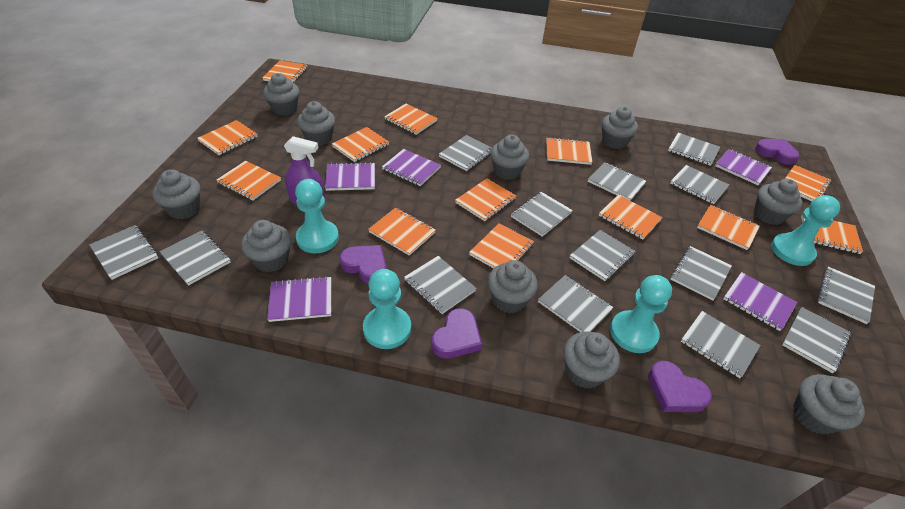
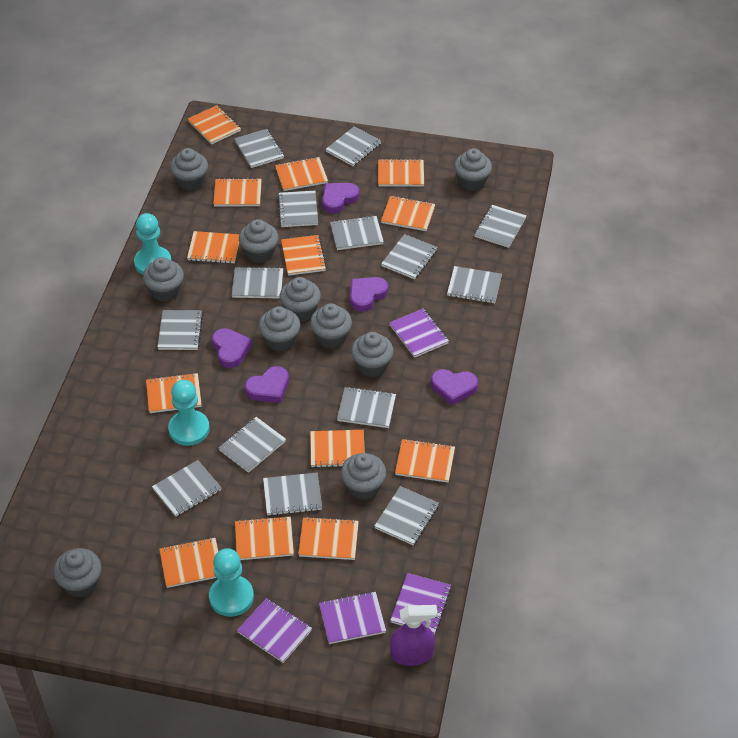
purple heart: [340,245,386,283] [432,308,482,359] [648,361,712,412] [755,139,799,165] = 4 -> [212,328,252,368] [245,366,289,403] [322,183,360,214] [350,277,388,312] [431,369,478,406] = 5
purple notebook: [267,276,332,322] [325,162,375,191] [382,149,441,186] [715,149,772,185] [723,272,797,331] = 5 -> [237,598,312,663] [319,592,386,644] [390,308,449,358] [390,573,451,635] = 4
turquoise pawn: [295,179,339,253] [363,269,411,349] [610,275,672,353] [771,195,840,266] = 4 -> [134,213,171,275] [168,380,210,446] [209,548,254,617] = 3

